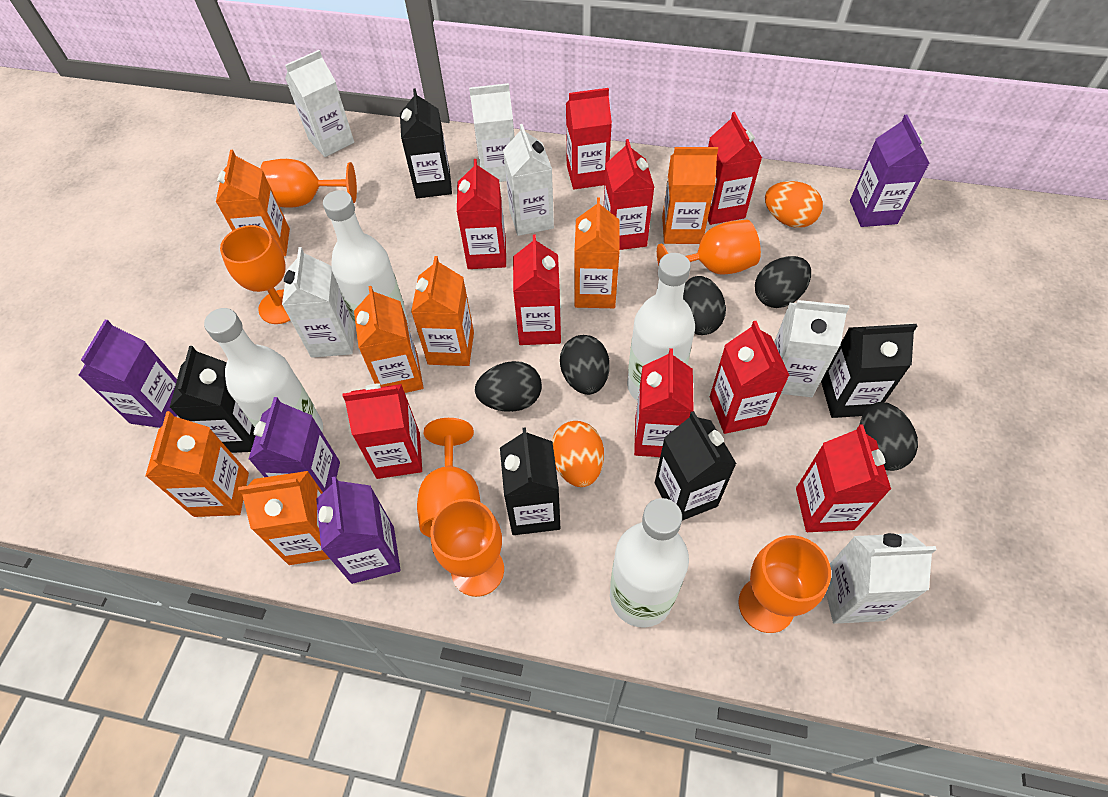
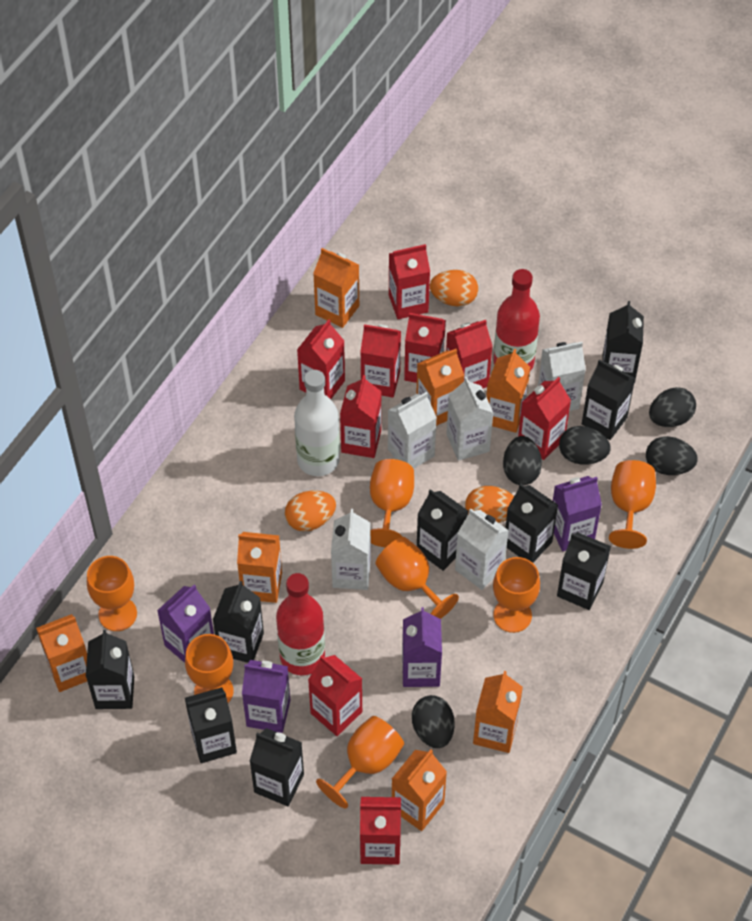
black carton: [170,346,256,453] [400,88,452,198] [500,427,560,535] [655,411,737,521] [821,324,917,418] = 5 -> [86,630,134,709] [185,687,237,763] [213,581,264,663] [250,728,304,806] [417,489,468,571] [505,483,558,563] [557,532,611,610] [582,359,635,440] [602,301,644,383] = 9
orange egg: [552,421,604,487] [765,181,823,228] = 2 -> [285,491,336,532] [430,270,478,307] [465,486,514,523] = 3
orange goblet: [220,225,290,324] [260,159,357,208] [417,418,480,538] [431,499,504,597] [657,220,761,275] [738,535,831,633] = 6 -> [87,556,137,631] [185,634,234,703] [316,716,404,809] [370,459,414,547] [376,537,459,619] [493,557,540,633] [609,460,656,549] = 7
red bottle: none = 0 -> [276,573,325,675] [493,269,540,371] = 2
white bottle: [204,308,323,432] [323,190,409,327] [610,498,689,628] [627,253,695,401] = 4 -> [294,370,340,476] = 1
white carton: [282,247,355,358] [285,50,354,157] [469,83,515,182] [503,124,554,236] [774,300,849,397] [826,533,937,624] = 6 -> [331,509,371,590] [388,392,437,469] [447,377,493,461] [455,508,509,590] [538,342,586,411] = 5

